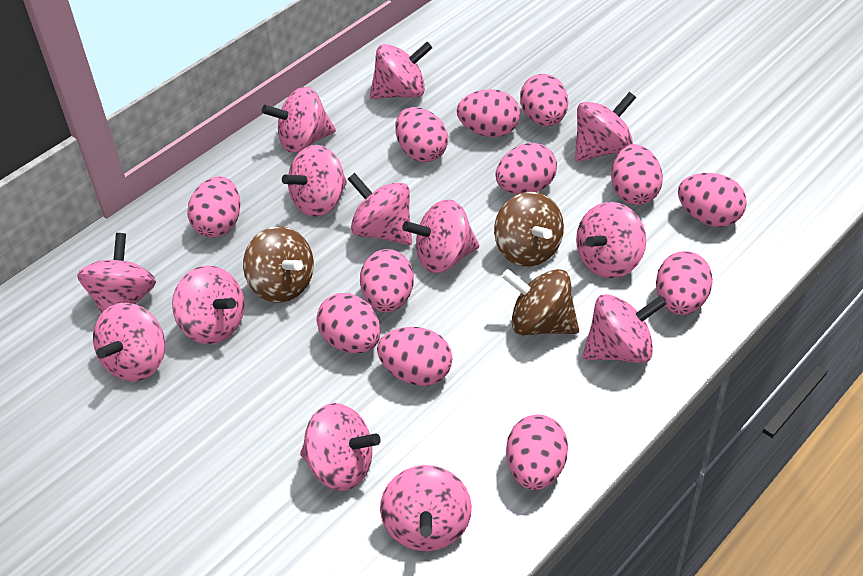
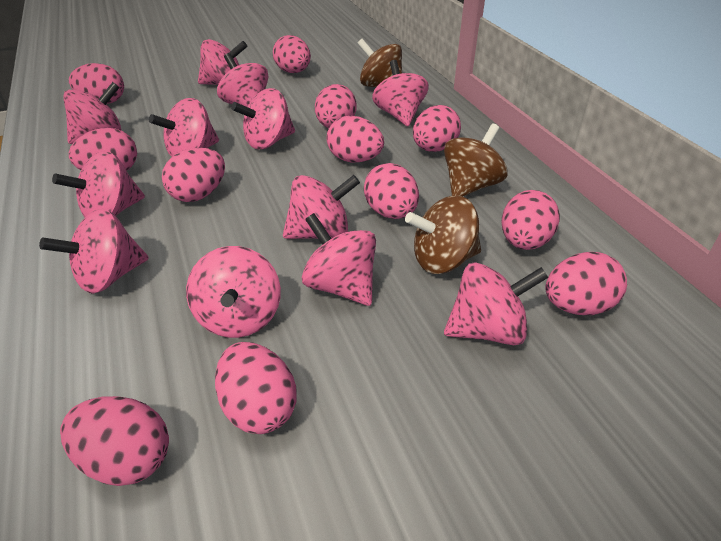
pink spinning top: [77,233,156,313] [93,303,165,381] [172,265,244,344] [262,87,336,153] [282,145,347,217] [300,403,381,491] [348,173,412,245] [370,42,432,99] [380,465,472,551] [402,199,480,273] [575,92,636,162] [576,202,646,278] [582,294,667,363] = 13 -> [39,209,148,294] [52,151,145,218] [63,82,122,144] [149,98,219,157] [186,246,281,338] [198,39,247,85] [217,53,269,107] [231,88,295,149] [283,175,360,239] [302,213,376,306] [372,60,429,126] [444,262,549,345] = 12

